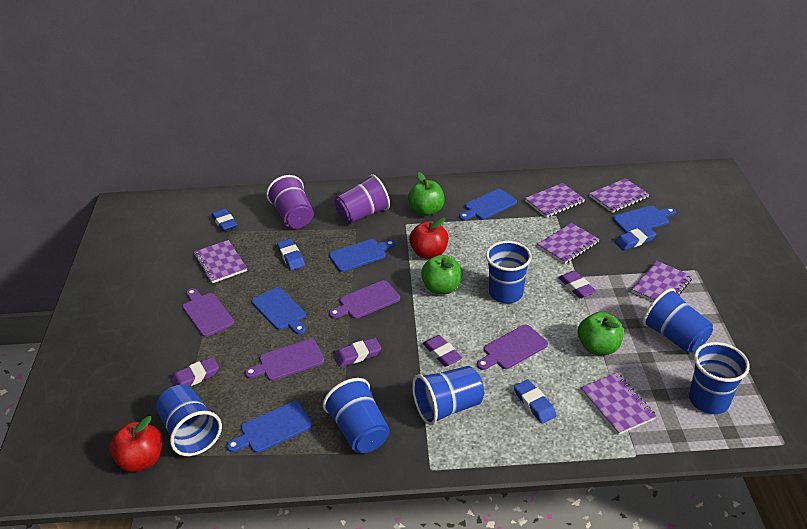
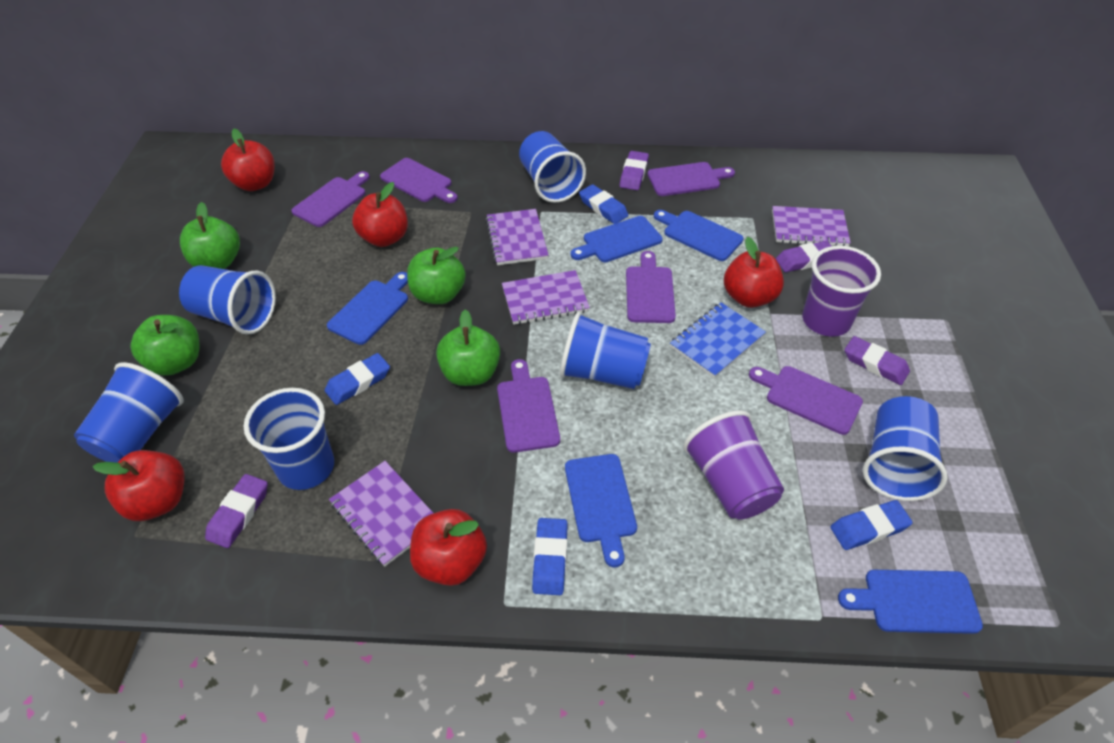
blue notebook: none = 0 -> [670,302,766,378] = 1
green apple: [408,172,445,216] [421,255,463,295] [578,312,624,355] = 3 -> [131,315,199,376] [180,202,240,269] [407,247,466,304] [436,310,500,386] = 4
purple cutting board: [183,288,234,337] [245,339,324,381] [329,280,400,319] [477,325,548,370] = 4 -> [291,171,370,227] [380,158,458,203] [497,359,560,453] [626,251,676,323] [647,162,735,196] [749,366,863,435] = 6
purple notebook: [194,240,247,283] [525,183,585,218] [537,223,600,264] [580,373,657,435] [589,178,649,213] [631,261,692,302] = 6 -> [329,461,433,567] [486,209,549,265] [502,270,590,325] [772,206,851,246] = 4
red apple: [110,416,162,472] [409,218,448,259] = 2 -> [93,450,185,521] [221,129,275,191] [352,182,408,247] [410,509,487,586] [724,237,784,308] = 5

